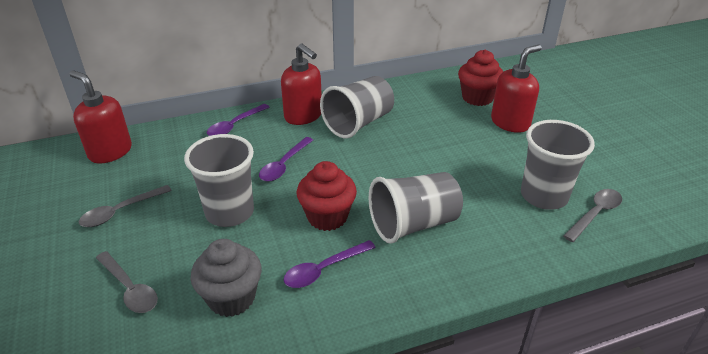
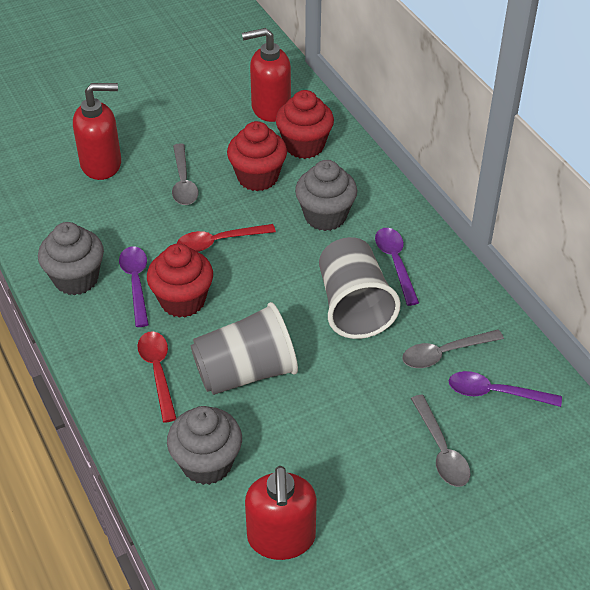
grey cup: [184,134,254,227] [320,76,394,138] [369,172,463,244] [521,120,595,210] = 4 -> [191,302,298,395] [319,237,401,339] = 2
grey cupcake: [191,239,262,317] = 1 -> [38,222,104,295] [167,406,242,485] [295,160,357,231] = 3
red cupcake: [297,161,357,231] [458,50,503,106] = 2 -> [147,244,213,318] [227,121,287,191] [276,90,334,159] = 3
red spoon: none = 0 -> [138,332,177,423] [177,224,276,252] = 2

